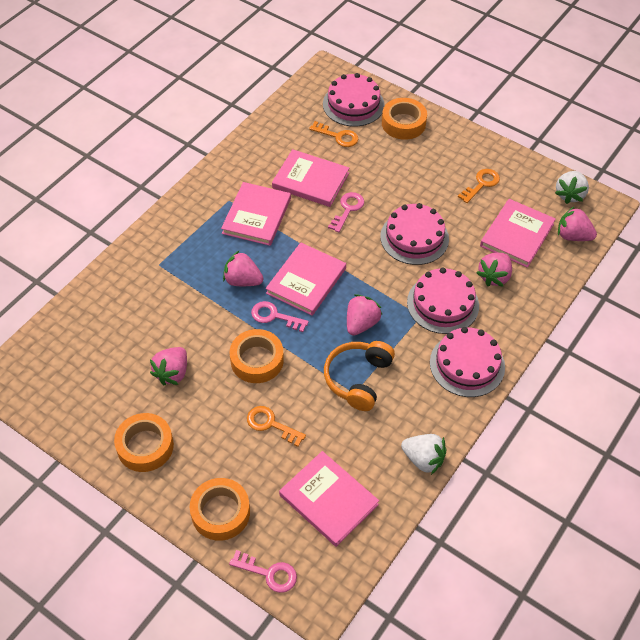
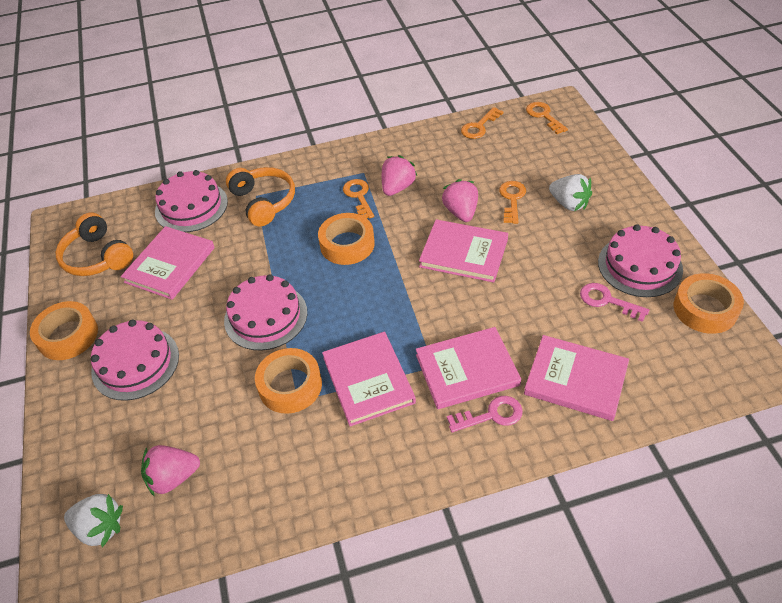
orange headphones: [324,341,395,411] = 1 -> [55,212,133,276] [226,167,295,227] = 2
orange key: [247,406,306,447] [309,121,358,147] [458,169,500,203] = 3 -> [343,179,374,218] [461,107,504,139] [499,181,526,224] [526,102,568,134] = 4
pink key: [229,550,297,593] [251,301,309,332] [328,192,364,232] = 3 -> [447,396,523,432] [580,283,649,322] = 2
pink strawberry: [150,347,187,385] [223,251,263,286] [347,294,382,336] [477,253,512,287] [558,206,597,241] = 5 -> [141,445,200,497] [382,155,417,196] [442,179,478,222] = 3

